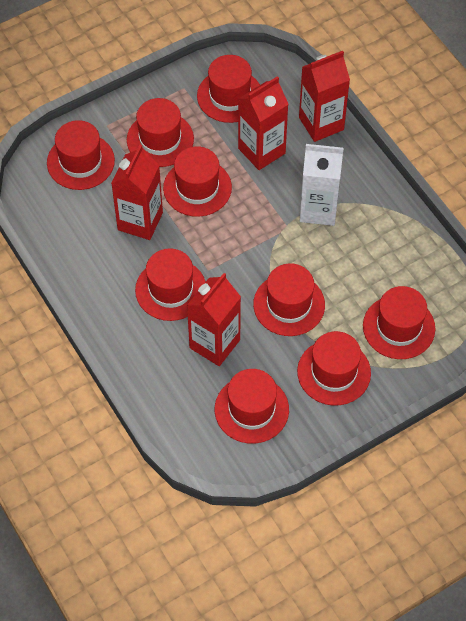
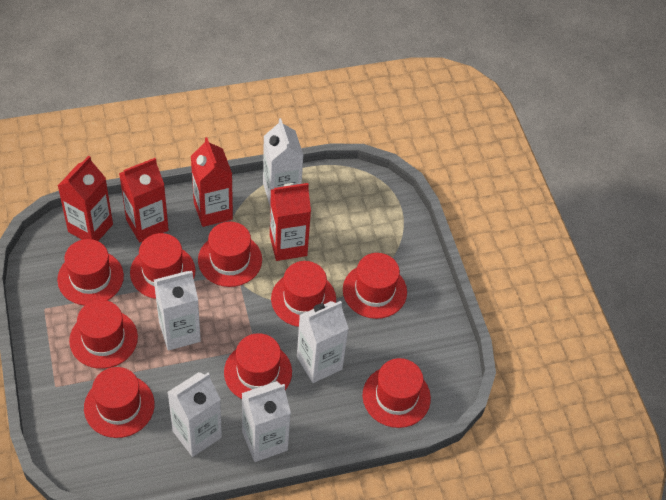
white carton: [300,144,344,226] = 1 -> [154,271,201,351] [167,372,222,457] [242,381,291,462] [263,118,304,205] [297,301,349,383] = 5

